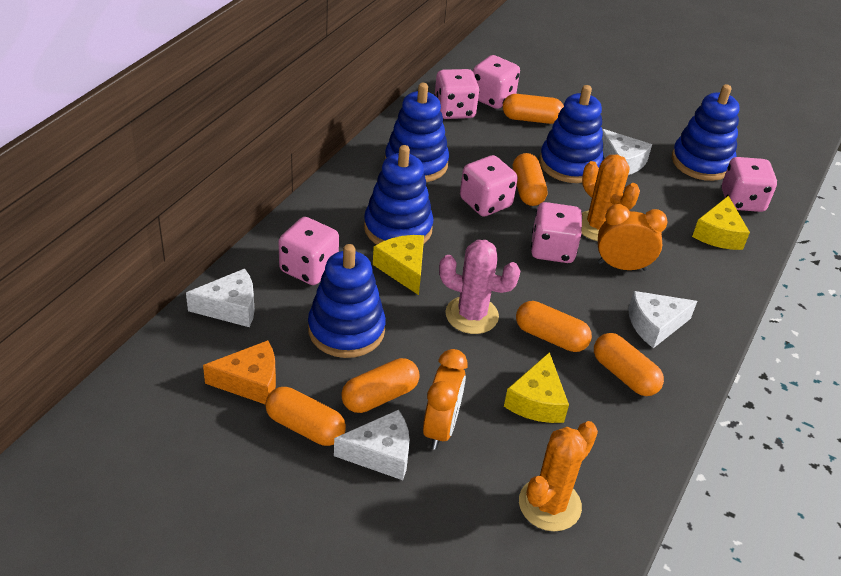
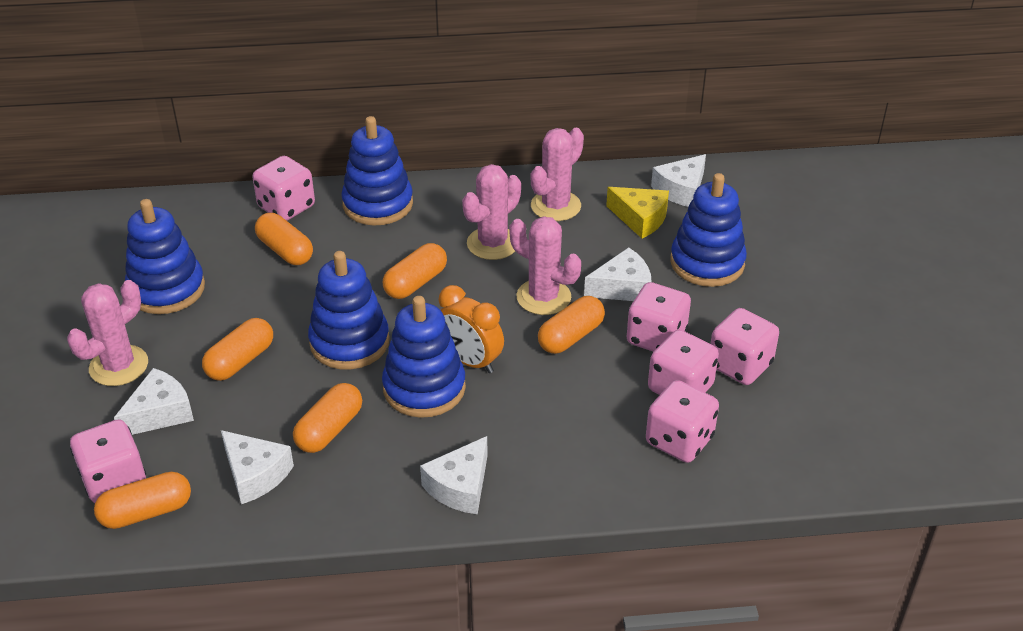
orange cactus: [519,421,598,531] [582,154,640,241] = 2 -> none = 0
orange cheese: [203,340,276,404] = 1 -> none = 0
orange clock: [423,349,467,450] [598,204,668,271] = 2 -> [438,285,504,373] = 1
pink cactus: [439,240,520,334] = 1 -> [67,280,148,386] [462,164,521,260] [509,216,581,315] [531,128,584,221] = 4
white cheese: [186,268,255,327] [334,410,410,480] [602,129,652,175] [628,291,697,348] = 4 -> [114,368,194,435] [221,430,294,504] [420,436,488,514] [584,247,652,301] [651,154,706,207] = 5
yellow cheese: [373,235,424,295] [504,352,569,423] [692,196,750,250] = 3 -> [606,187,669,238] = 1

